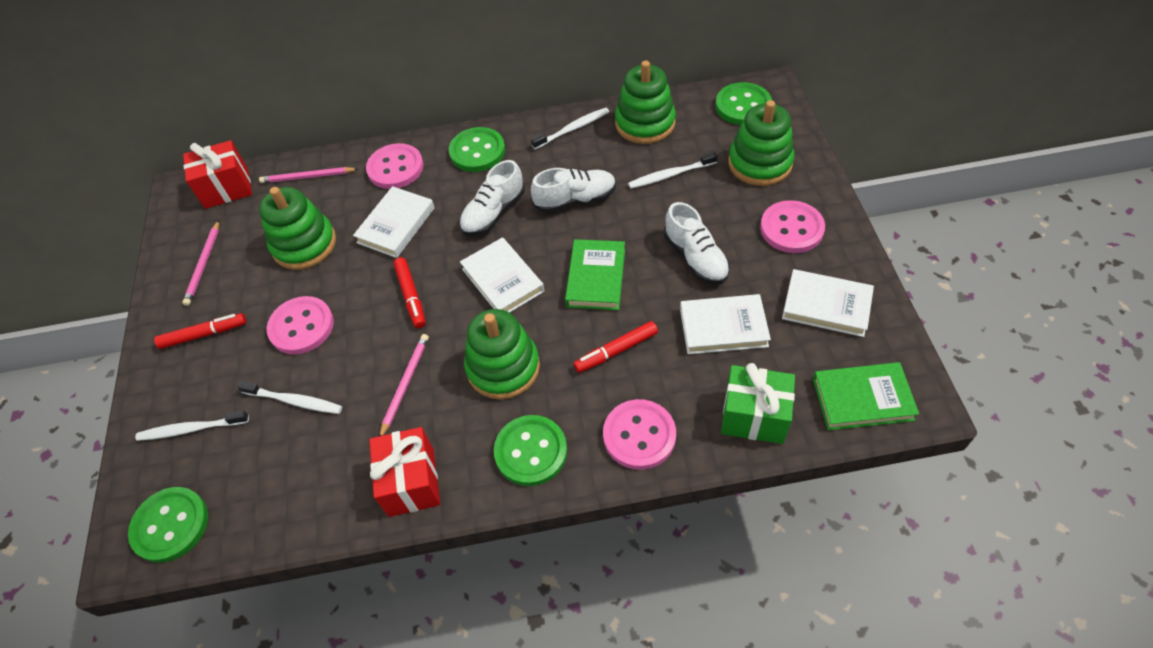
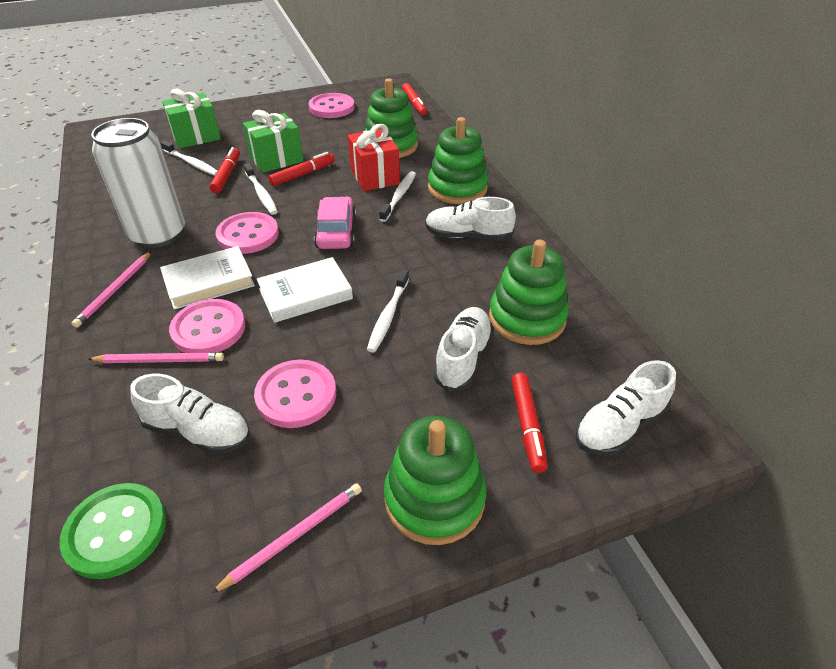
green book: [565,239,625,310] [813,362,919,430] = 2 -> none = 0
green button: [128,487,208,563] [449,127,505,172] [494,415,567,486] [715,82,772,125] = 4 -> [59,483,166,579] = 1
green gift: [721,363,795,444] = 1 -> [162,89,221,148] [243,110,303,173] = 2
pink car: none = 0 -> [314,197,357,249] = 1
red gift: [183,140,252,209] [369,427,440,517] = 2 -> [348,124,400,191] = 1
red marker: [154,313,246,349] [393,257,426,328] [573,321,658,373] = 3 -> [210,147,240,193] [268,152,335,186] [402,83,427,116] [511,373,548,473] = 4
white book: [353,186,435,258] [460,237,544,313] [680,294,771,354] [782,269,874,337] = 4 -> [160,246,255,310] [257,257,353,323] = 2
white can: none = 0 -> [91,118,185,248] = 1
white shoe: [460,160,525,236] [531,168,616,213] [664,202,730,284] = 3 -> [130,374,250,454] [425,197,516,241] [433,307,494,392] [576,360,676,456] = 4

